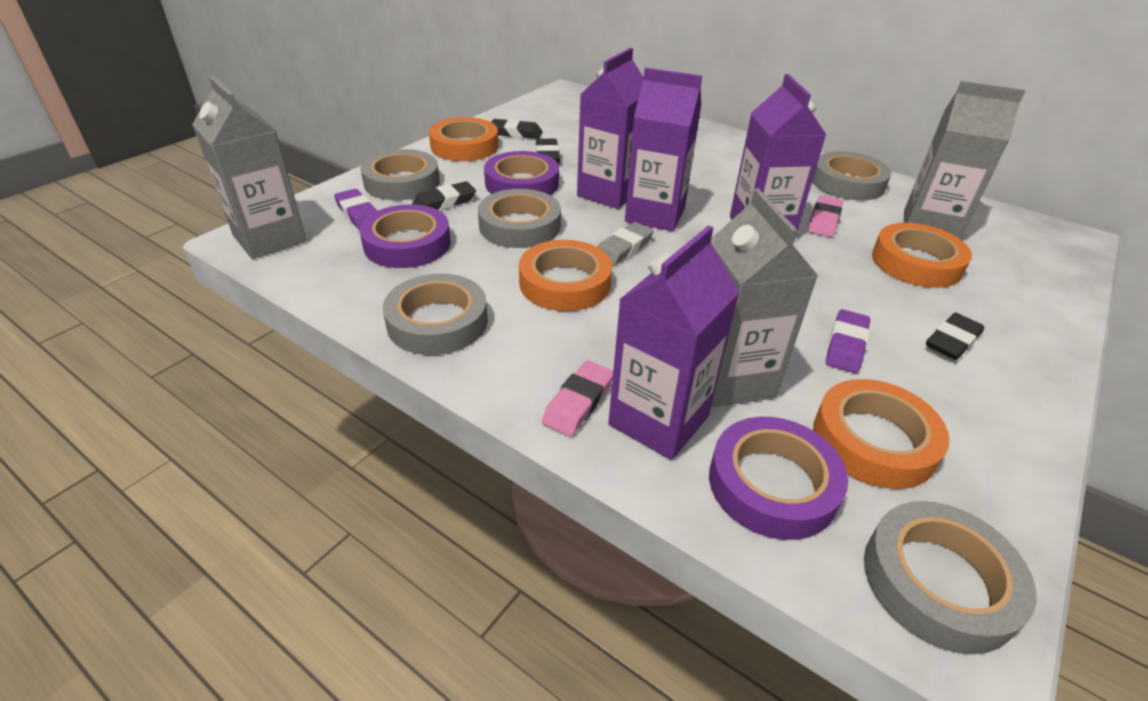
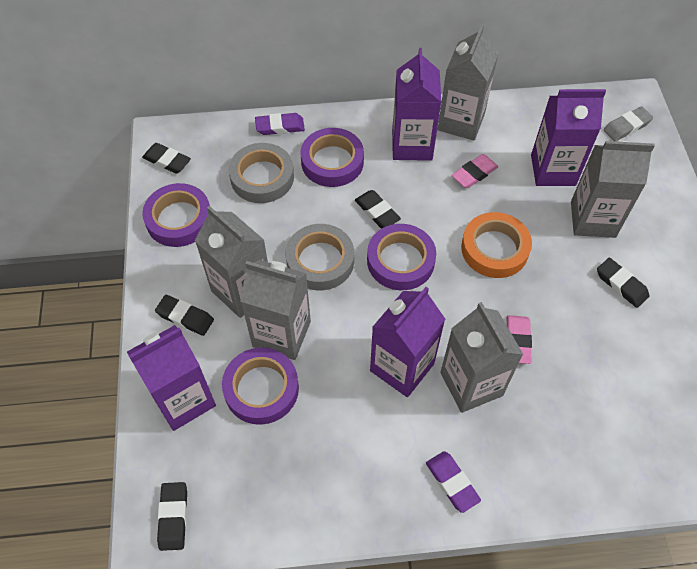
black eraser: [412,181,476,210] [491,119,543,139] [536,139,560,164] [926,313,984,360] = 4 -> [142,143,191,174] [155,295,214,336] [157,482,187,551] [355,190,401,229] [597,258,649,308] = 5
grey carton: [192,75,306,259] [711,189,818,407] [904,81,1025,240] = 3 -> [195,206,268,318] [240,260,311,360] [438,24,499,141] [440,302,524,413] [571,141,655,238] = 5
grey tape: [361,149,440,200] [383,273,488,355] [478,189,561,248] [812,151,891,201] [864,501,1037,654] = 5 -> [229,143,294,203] [285,224,354,290] = 2
orange tape: [429,117,498,161] [519,240,612,311] [813,379,950,489] [872,223,972,288] = 4 -> [461,212,532,278] = 1
purple tape: [359,204,451,268] [484,151,559,195] [709,417,848,540] = 3 -> [142,183,210,247] [222,347,299,425] [301,128,364,187] [367,224,436,290] = 4

